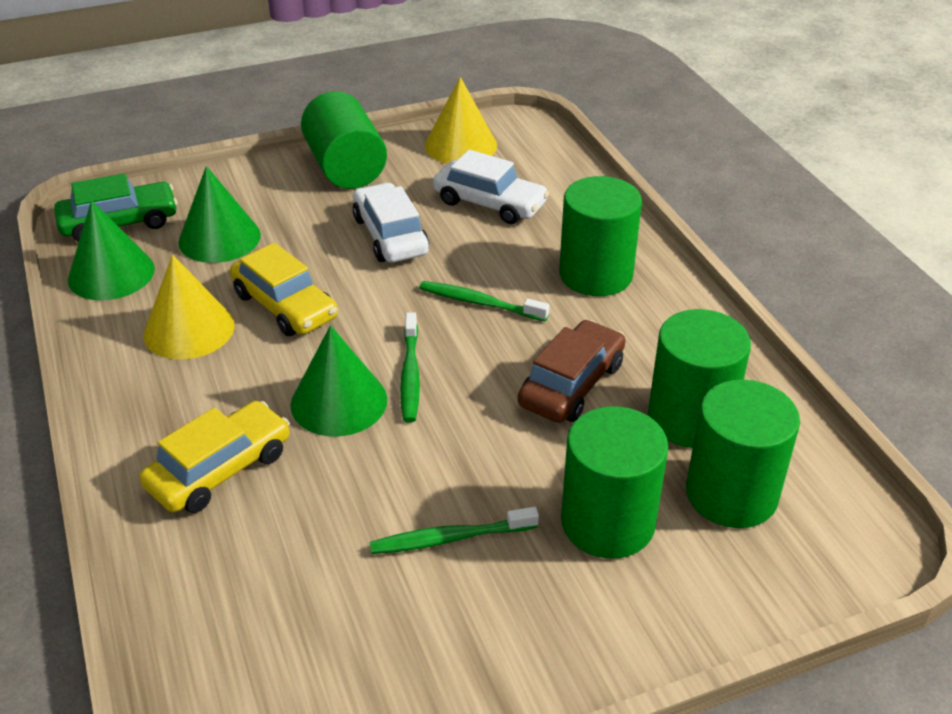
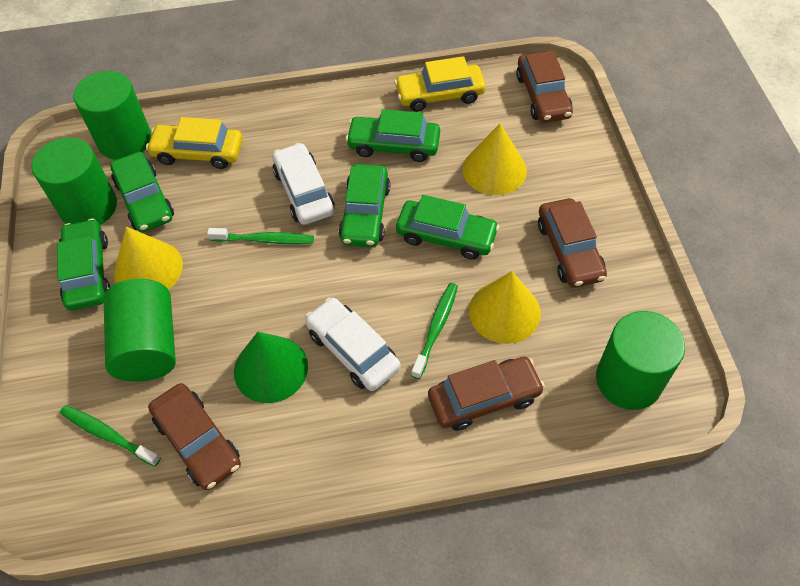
brown car: [518,320,625,423] = 1 -> [148,383,241,490] [428,357,545,431] [516,51,573,123] [538,198,607,288] = 4
green car: [54,173,177,242] = 1 -> [57,219,110,311] [110,152,174,232] [339,164,390,247] [346,109,440,162] [396,195,499,260] = 5
green cone: [68,200,155,301] [178,166,261,263] [290,325,387,436] = 3 -> [234,332,308,403] = 1
green cylinder: [301,91,387,189] [559,176,642,296] [561,406,668,559] [648,309,751,448] [686,379,800,528] = 5 -> [31,137,117,225] [74,71,151,160] [104,279,176,382] [596,311,685,410] = 4
yellow cone: [143,255,235,360] [425,77,497,164] = 2 -> [114,227,183,290] [462,123,527,195] [469,271,541,344] = 3

